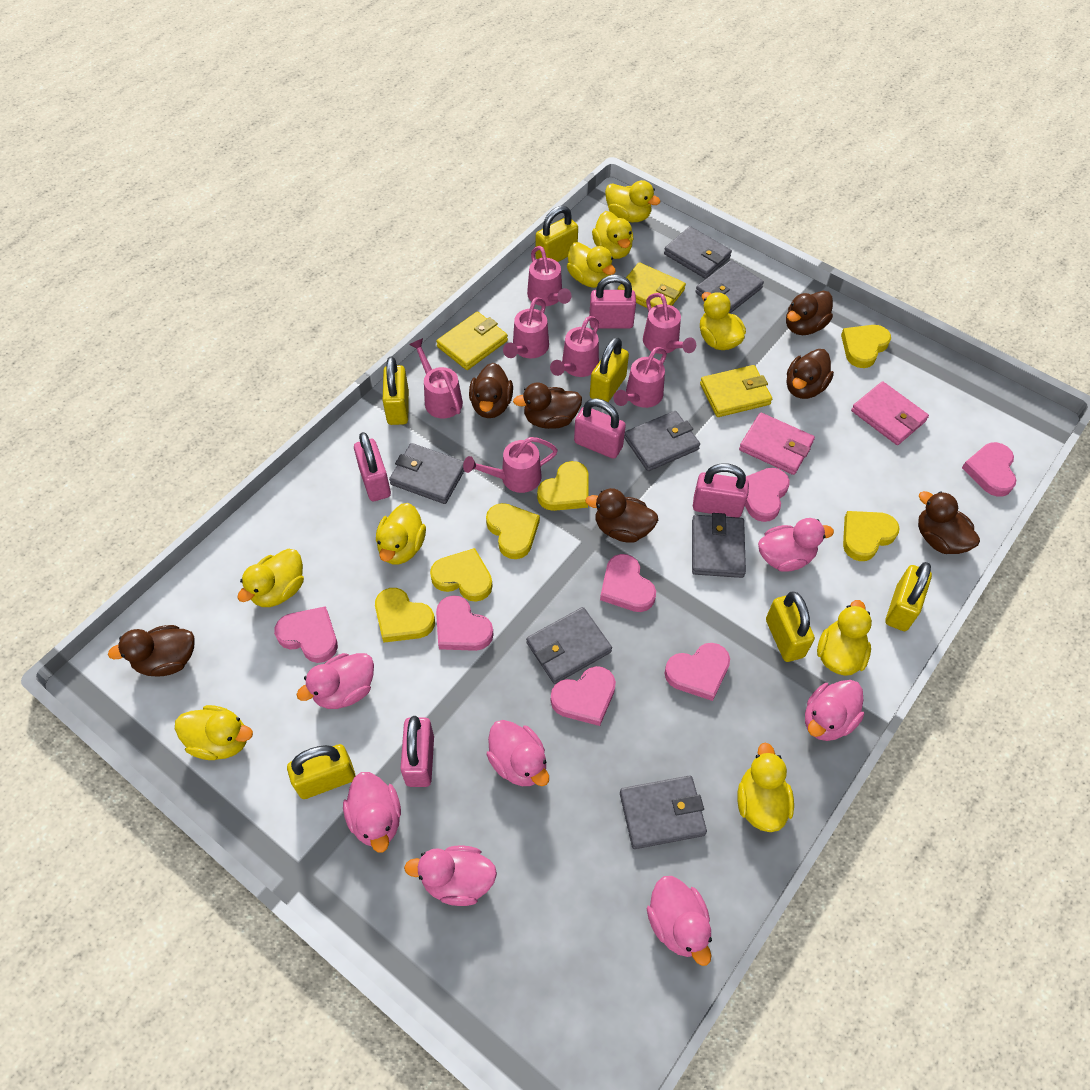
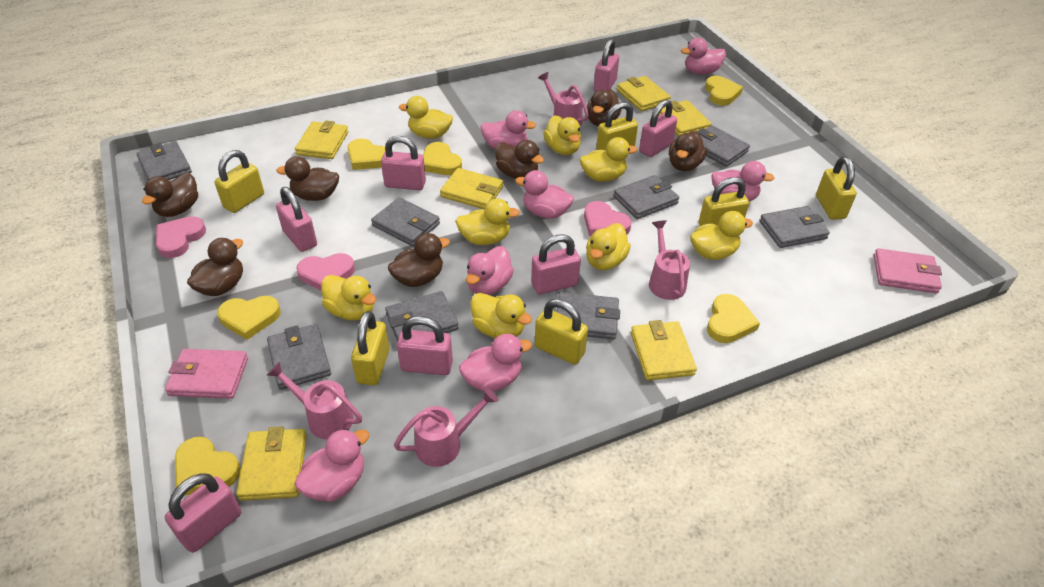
grey wallet: [389,443,464,504] [526,607,612,684] [620,775,707,849] [624,411,700,471] [664,226,732,279] [692,513,746,578] [695,260,764,313] = 7 -> [137,141,192,180] [267,324,331,390] [371,197,440,246] [385,291,459,342] [556,292,620,340] [613,175,679,219] [697,125,750,167] [759,206,830,248] = 8
pink heart: [274,606,338,663] [436,595,494,651] [551,666,616,726] [600,554,656,612] [664,643,730,701] [745,468,790,522] [962,442,1016,497] = 7 -> [156,216,206,258] [296,253,355,291] [584,201,632,236] = 3
pink padlock: [354,432,391,501] [400,716,434,787] [574,398,626,459] [589,275,636,329] [693,463,749,518] = 5 -> [165,473,241,553] [276,187,317,252] [381,136,426,190] [397,316,453,375] [531,234,581,294] [594,39,619,92] [639,99,677,157] = 7
pink watering can: [409,338,463,418] [463,437,558,493] [503,297,549,358] [527,246,571,306] [550,316,599,377] [613,347,667,408] [643,293,696,354] = 7 -> [267,362,362,439] [394,388,498,467] [538,72,589,126] [649,220,690,300] = 4
yellow duck: [175,705,253,760] [238,548,304,607] [376,503,426,565] [567,242,616,288] [592,211,633,259] [605,180,661,222] [700,292,746,350] [737,743,794,832] [817,600,872,676] = 9 -> [321,275,376,320] [399,96,453,139] [455,198,520,245] [471,293,532,338] [543,115,581,155] [580,137,637,182] [586,223,631,270] [690,211,753,260] = 8
yellow wallet: [436,312,508,370] [618,262,686,308] [700,365,772,417] = 3 -> [236,426,307,501] [295,121,348,159] [440,168,503,210] [617,76,671,111] [631,320,697,380] [658,100,712,137] = 6

